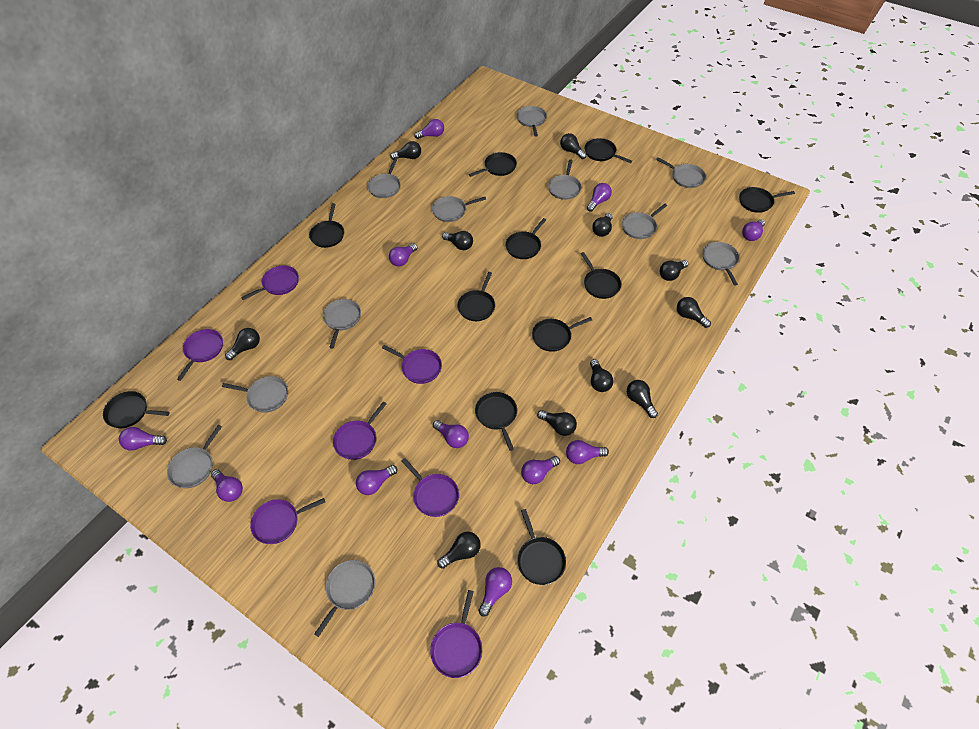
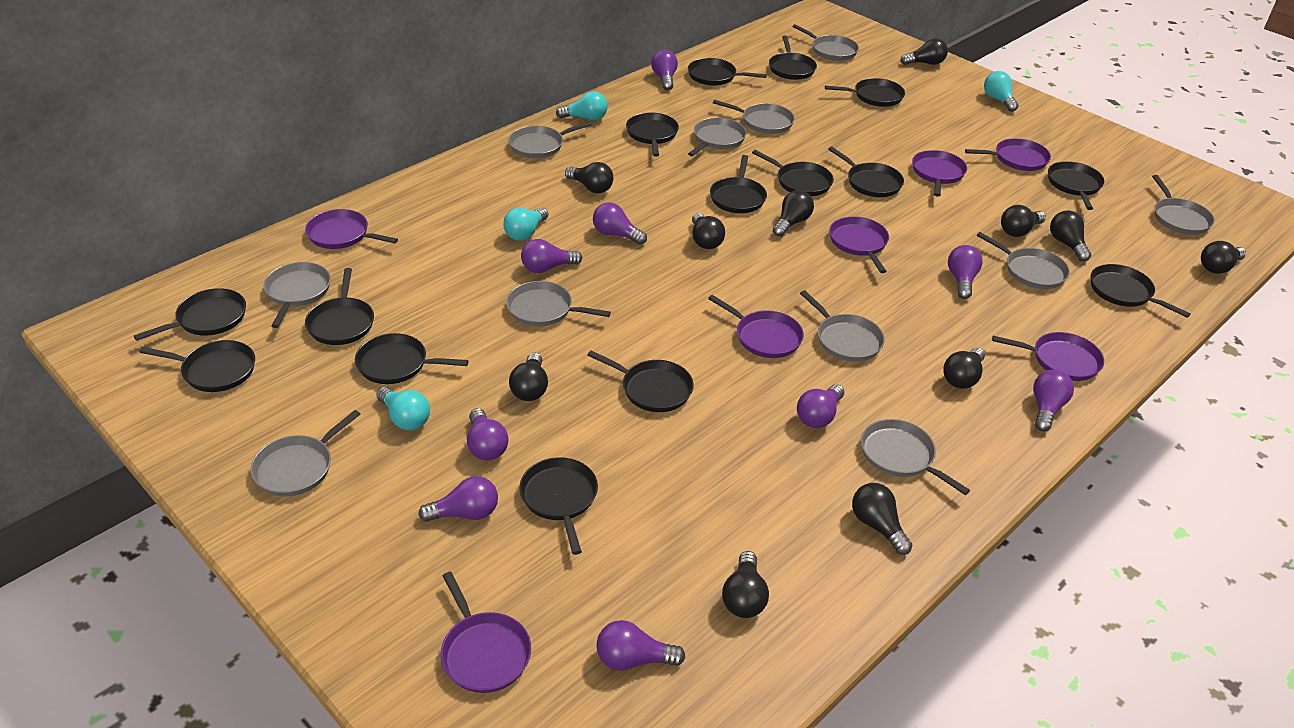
black pan: [103,391,170,428] [309,203,344,248] [457,272,495,321] [469,152,517,177] [475,392,517,451] [505,218,546,259] [517,509,566,585] [532,317,592,352] [581,252,621,299] [584,138,632,163] [739,187,795,213] = 11 -> [134,288,246,341] [140,340,255,392] [305,268,374,345] [355,333,469,384] [519,457,598,555] [587,350,694,412] [626,112,679,157] [688,58,767,86] [710,155,767,213] [752,150,834,196] [769,35,817,80] [825,78,905,107] [828,146,904,197] [1048,161,1104,210] [1091,264,1191,318] = 15
purple light bulb: [119,427,167,451] [211,469,243,502] [356,465,397,495] [389,243,417,267] [415,119,444,139] [433,420,469,448] [478,567,512,617] [521,456,560,484] [566,440,609,464] [587,183,612,212] [742,219,765,241] = 11 -> [418,476,498,522] [467,408,508,461] [521,239,582,273] [593,202,647,245] [597,620,685,671] [651,50,678,90] [797,384,844,428] [948,245,983,299] [1033,370,1074,431] = 9
turquoise light bulb: none = 0 -> [376,387,430,430] [503,207,548,241] [556,91,608,120] [984,71,1019,112] = 4

